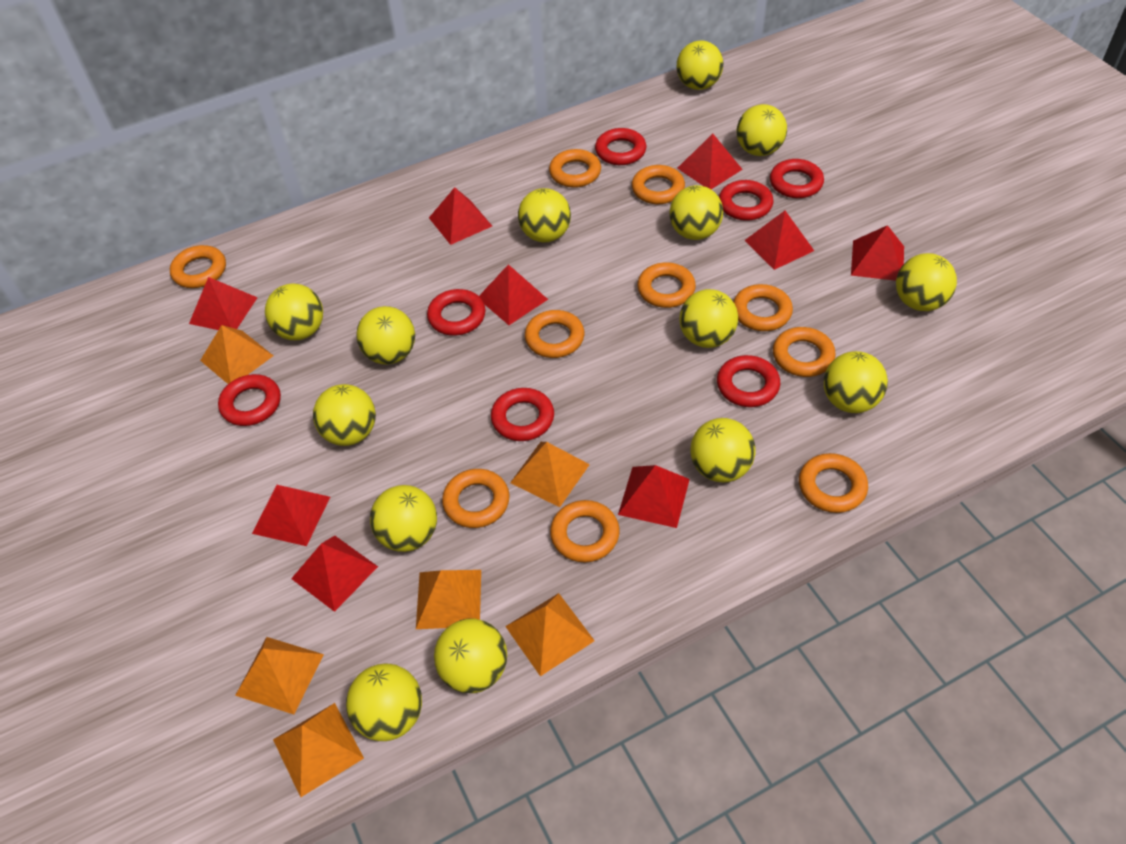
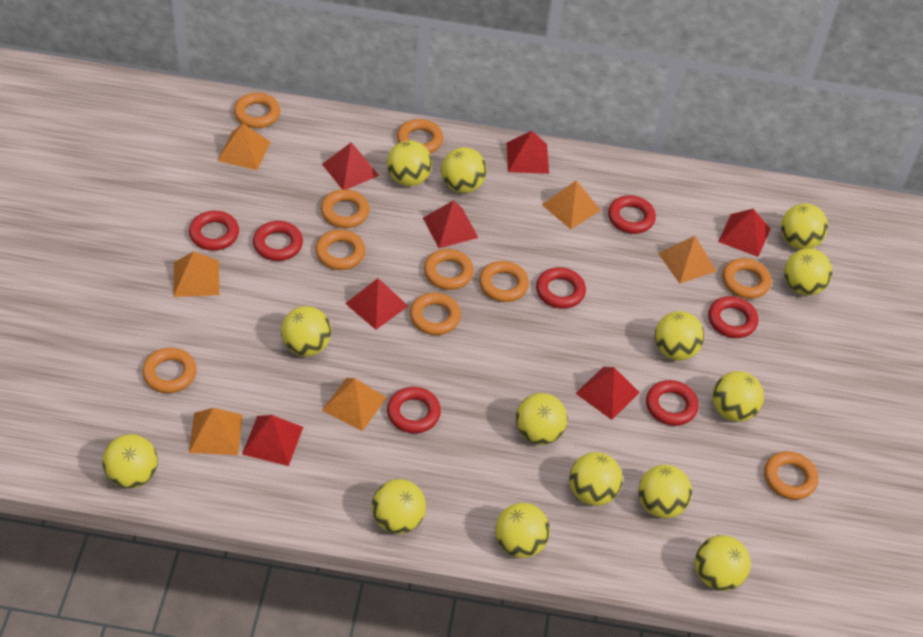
red pyramid: [189,277,258,330] [252,485,330,546] [291,536,378,612] [429,187,492,245] [479,264,548,325] [618,465,690,528] [677,134,743,189] [744,211,814,270] [851,225,904,281] = 9 -> [242,415,303,466] [322,142,379,189] [345,278,408,330] [423,201,478,248] [507,131,549,174] [575,367,640,420] [718,209,771,257] = 7

